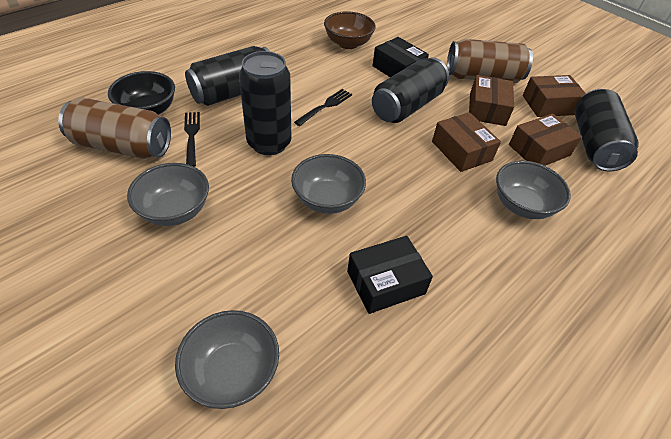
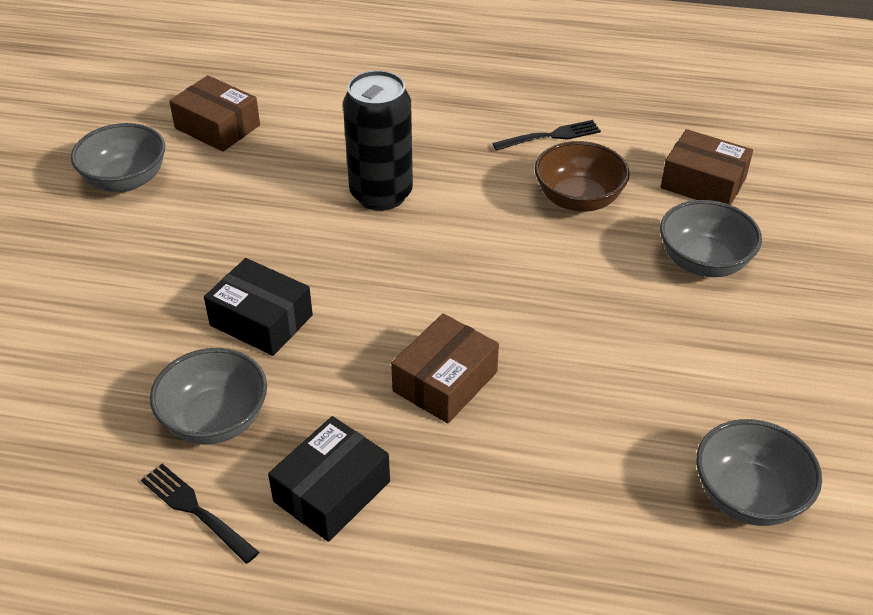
black bowl: [108,71,175,115] = 1 -> none = 0
black can: [185,46,270,106] [239,51,291,155] [372,57,449,123] [574,89,639,171] = 4 -> [343,70,413,211] = 1
brown box: [432,112,501,172] [469,75,514,126] [509,113,582,166] [523,75,586,117] = 4 -> [169,75,260,152] [391,313,499,423] [661,129,753,205] = 3
brown can: [58,97,171,159] [447,39,533,83] = 2 -> none = 0

